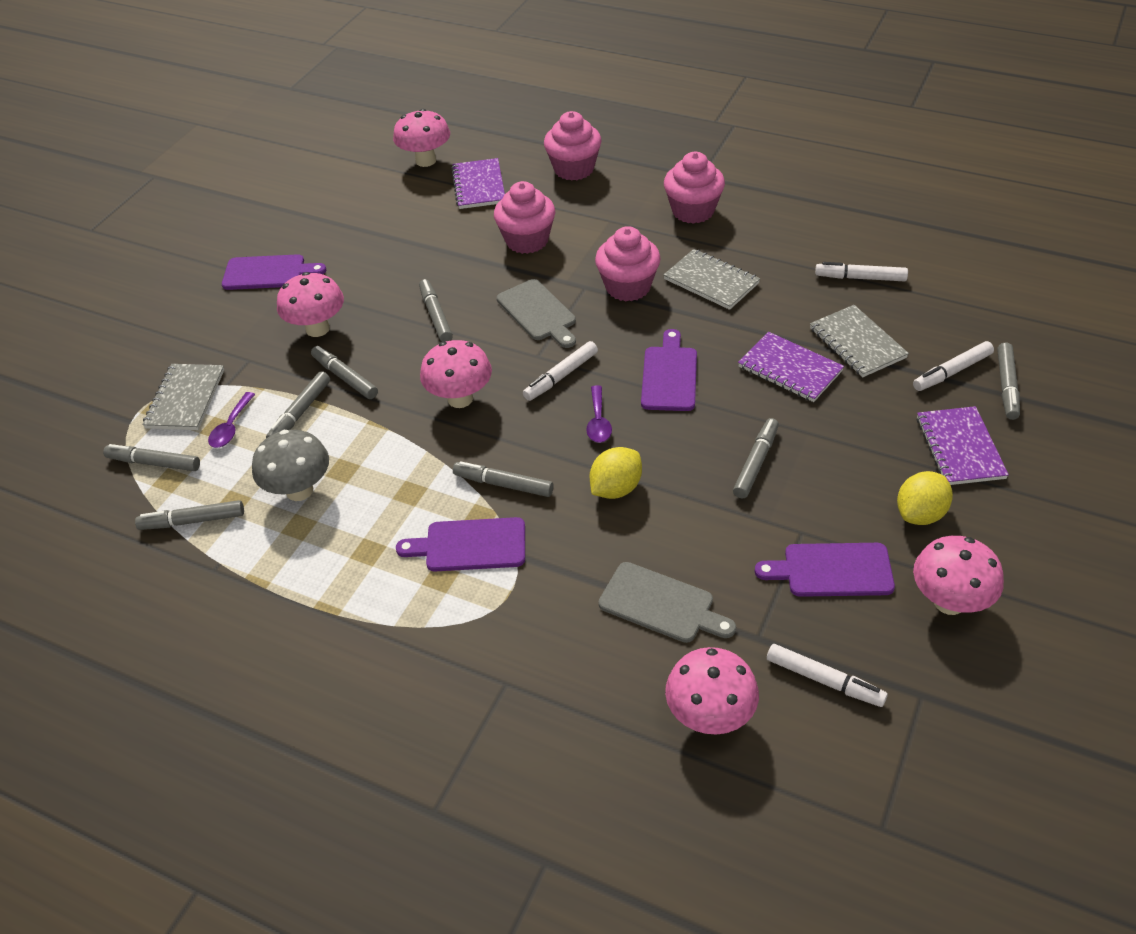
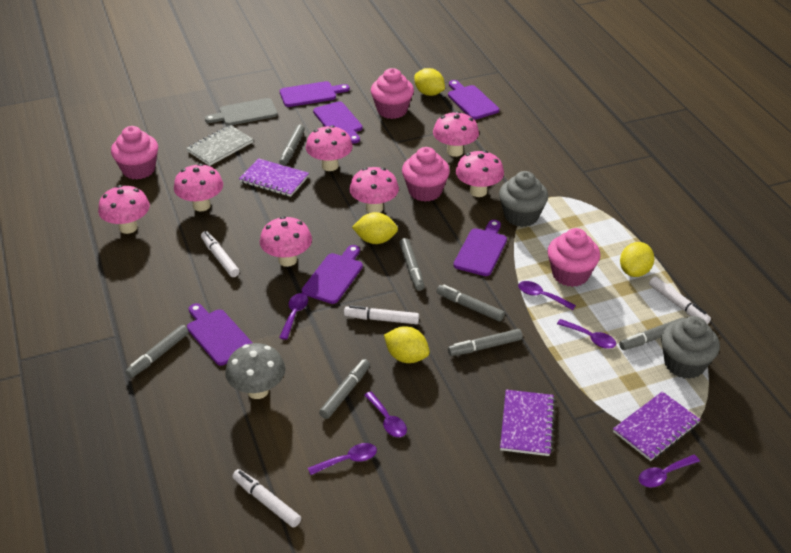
grey cupcake: none = 0 -> [499,171,548,227] [661,316,720,379] = 2
grey cutting board: [497,279,576,348] [598,562,736,643] = 2 -> [205,98,278,126] = 1
grey marker: [103,444,200,471] [135,500,244,530] [266,371,330,438] [311,346,378,399] [419,279,453,342] [453,461,553,497] [733,418,779,499] [997,342,1020,420] = 8 -> [125,325,189,378] [279,125,305,166] [319,359,370,419] [399,238,425,291] [437,284,505,322] [448,329,523,356] [619,317,685,350] = 7
grey notebook: [142,364,224,430] [664,249,760,310] [810,305,909,377] = 3 -> [186,125,254,166] = 1
pink mushroom: [277,272,344,337] [393,109,450,167] [420,340,492,408] [665,647,759,735] [913,536,1004,615] = 5 -> [98,185,150,234] [174,164,223,211] [260,216,312,267] [306,125,353,171] [349,167,399,213] [433,111,479,157] [456,150,504,197] = 7
purple cutting board: [222,254,326,290] [396,517,525,571] [641,329,697,411] [755,543,895,597] = 4 -> [187,303,253,366] [280,81,350,107] [302,245,363,304] [313,101,363,143] [448,80,499,120] [453,220,507,276] = 6
purple spoon: [208,392,255,448] [586,385,612,443] = 2 -> [279,293,308,340] [308,443,377,475] [364,391,407,437] [518,281,576,310] [557,319,616,349] [639,455,700,488] = 6
yellow lemon: [589,447,642,499] [897,471,953,525] = 2 -> [352,212,398,244] [384,326,430,363] [414,68,445,96] [620,242,654,277] = 4

